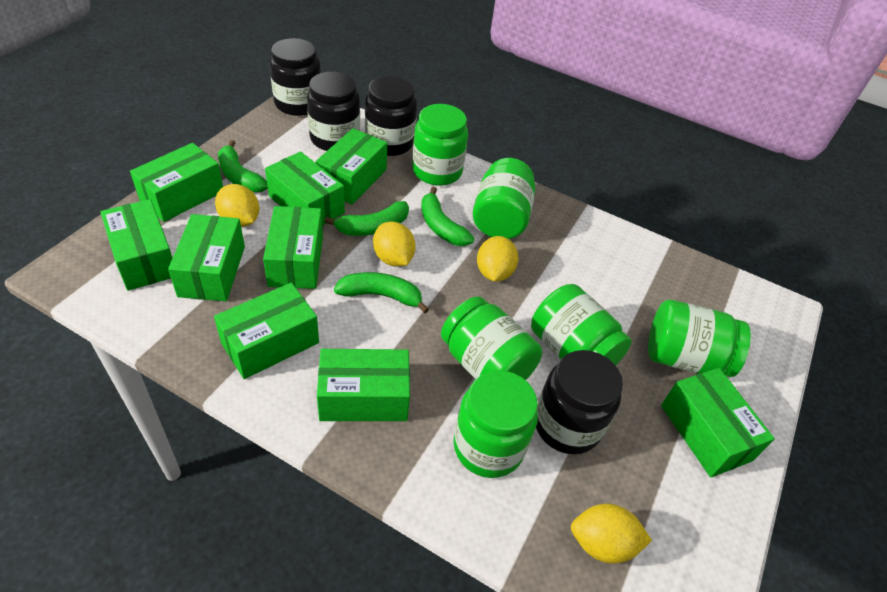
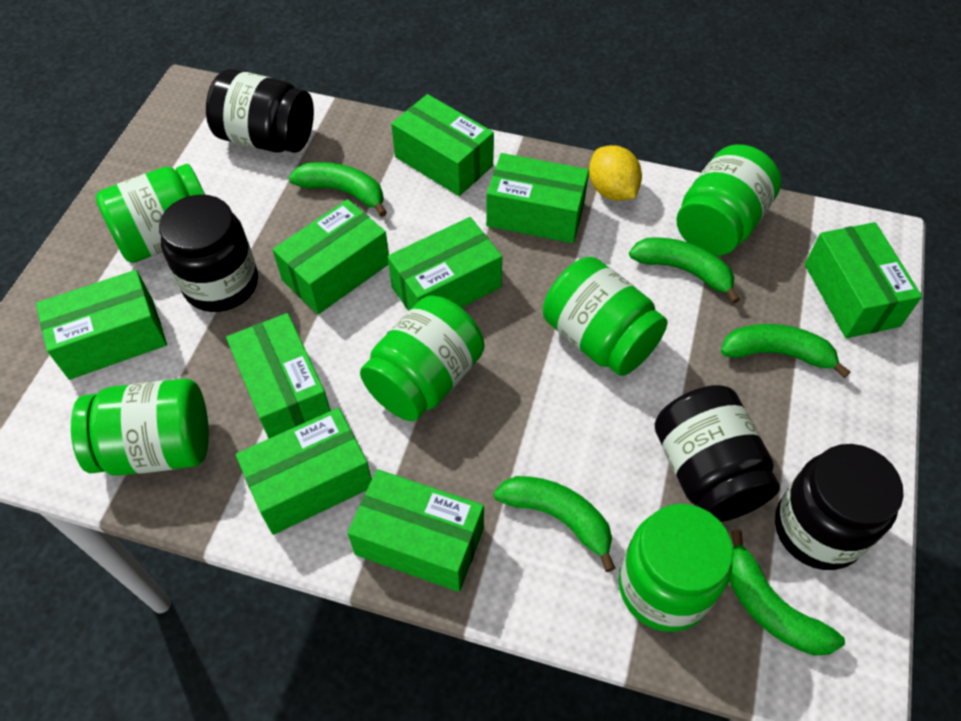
green banana: [218,140,268,192] [324,201,409,236] [334,272,429,314] [421,187,474,246] = 4 -> [289,162,387,217] [494,476,615,572] [629,237,740,304] [721,324,850,378] [729,530,845,656] = 5
yellow lemon: [215,184,259,227] [373,222,416,267] [477,236,519,281] [571,504,652,564] = 4 -> [589,145,642,201] = 1

